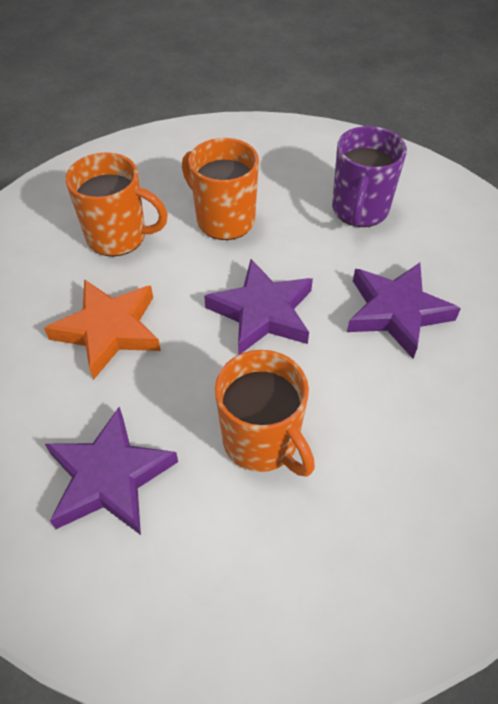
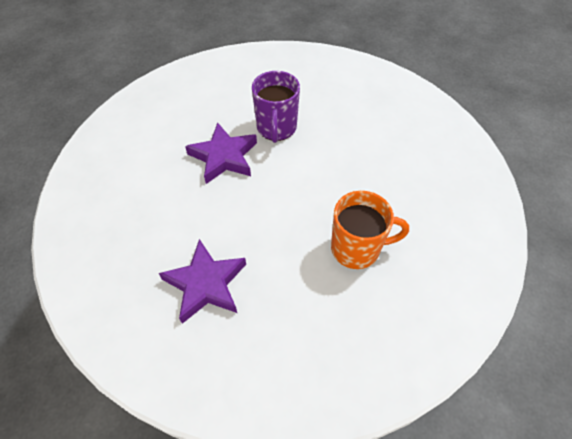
orange mug: [65,152,168,256] [182,138,259,240] [215,350,315,476] = 3 -> [331,191,409,269] = 1
orange star: [44,279,161,380] = 1 -> none = 0
purple star: [45,407,178,535] [204,259,313,355] [347,263,461,359] = 3 -> [159,239,246,324] [185,122,257,184] = 2

